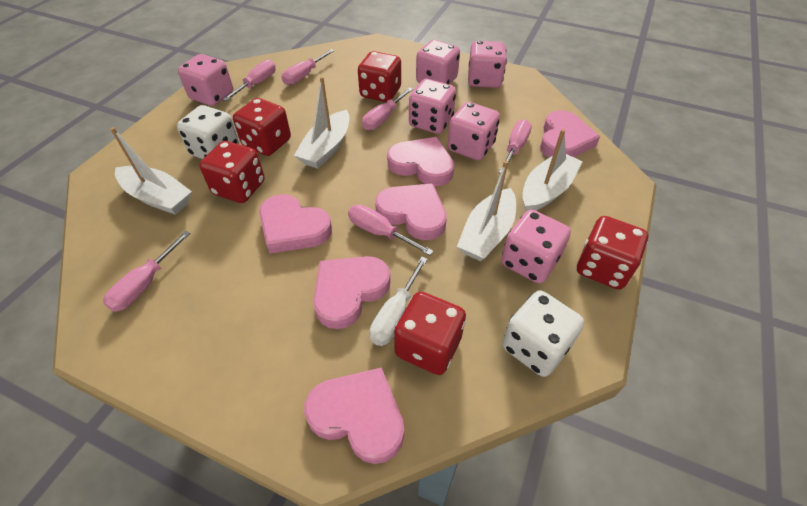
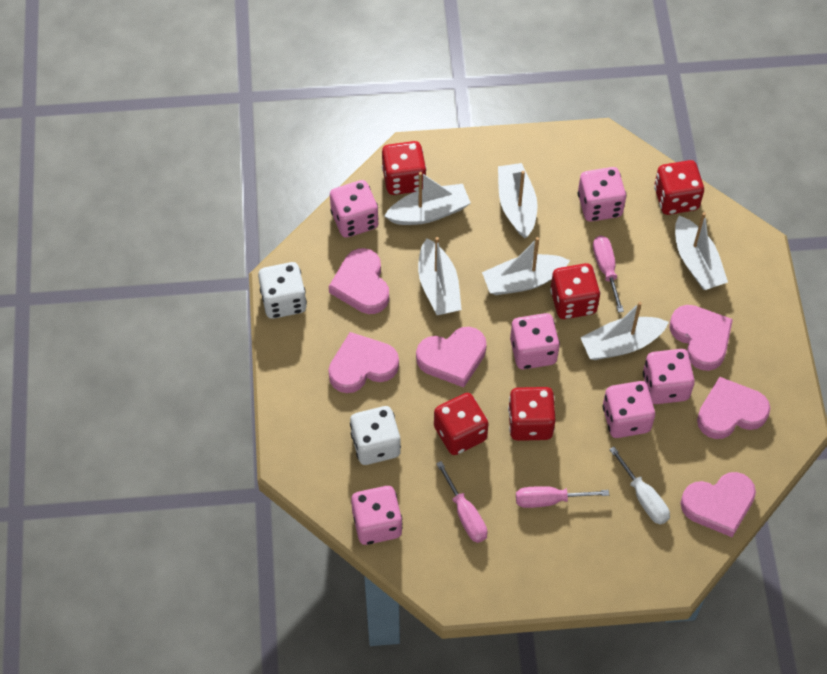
pink screwdriver: [103,231,191,312] [222,60,276,101] [281,49,335,85] [348,205,434,256] [362,87,413,130] [499,119,532,174] = 6 -> [436,461,487,543] [516,486,609,508] [593,236,624,313] = 3
white boat: [110,127,192,215] [294,77,350,169] [457,161,516,261] [522,129,583,211] = 4 -> [384,172,471,225] [418,237,462,315] [482,237,570,295] [498,163,538,238] [580,302,669,360] [675,212,728,290] = 6

